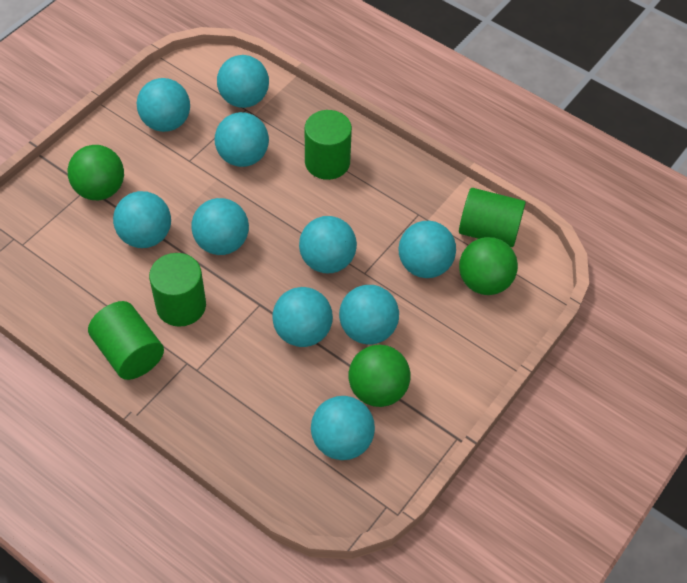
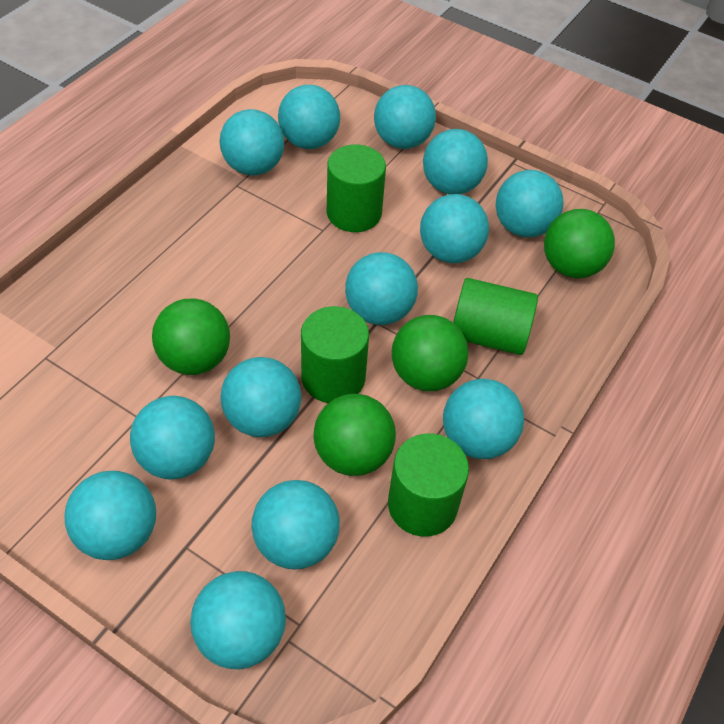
green ball: [68,145,124,200] [349,345,411,407] [459,237,518,295] = 3 -> [152,299,230,375] [314,394,396,476] [392,315,469,391] [544,209,615,278] = 4
turquoise ball: [113,191,171,248] [137,78,190,132] [191,198,249,255] [214,112,269,167] [217,55,269,108] [272,287,333,347] [299,216,357,273] [311,396,375,460] [339,285,399,344] [398,221,456,278] = 10 -> [64,471,156,560] [130,396,215,479] [190,571,286,669] [220,109,284,175] [221,357,301,437] [251,480,340,570] [278,85,340,149] [345,252,418,325] [374,85,436,149] [420,194,489,263] [423,129,488,194] [443,379,524,459] [496,170,564,237] = 13

